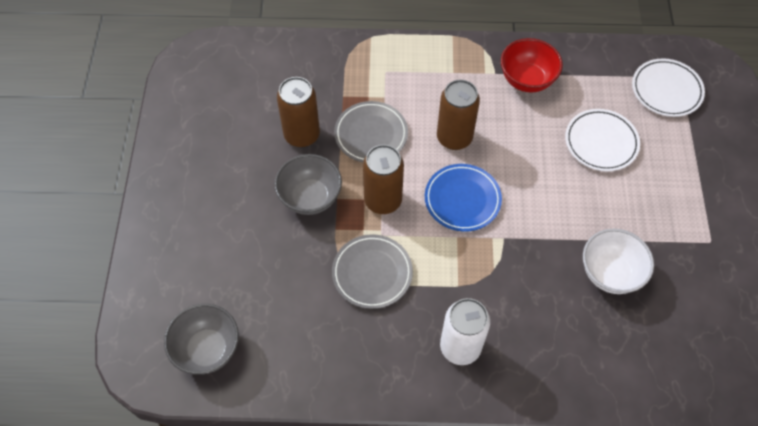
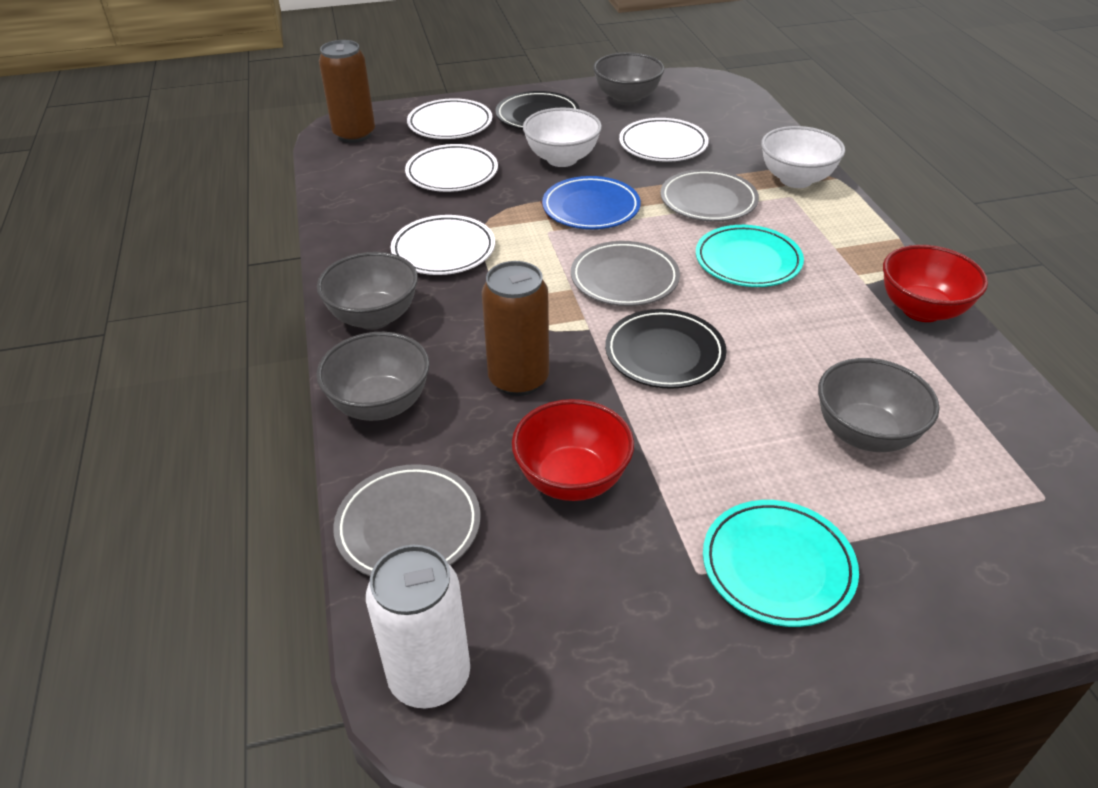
black plate: none = 0 -> [496,91,580,129] [605,309,727,389] = 2
brown can: [277,77,320,147] [363,145,404,214] [437,80,480,150] = 3 -> [319,40,375,143] [482,261,549,396] = 2
grey bowl: [164,304,239,375] [275,154,342,215] = 2 -> [317,252,418,330] [317,332,430,421] [593,52,664,105] [818,358,940,452] = 4
grey plate: [332,234,413,309] [334,101,408,162] = 2 -> [333,464,480,576] [571,241,680,306] [660,169,759,222] = 3
red bowl: [501,38,563,92] = 1 -> [512,399,634,501] [883,245,988,322] = 2
turquoise plate: none = 0 -> [696,225,804,287] [703,500,859,627] = 2
white bowl: [583,229,654,294] = 1 -> [523,107,602,167] [761,126,845,188] = 2
white plate: [565,109,640,172] [632,58,705,117] = 2 -> [391,215,495,275] [405,144,498,192] [407,98,492,139] [619,118,709,162] = 4

